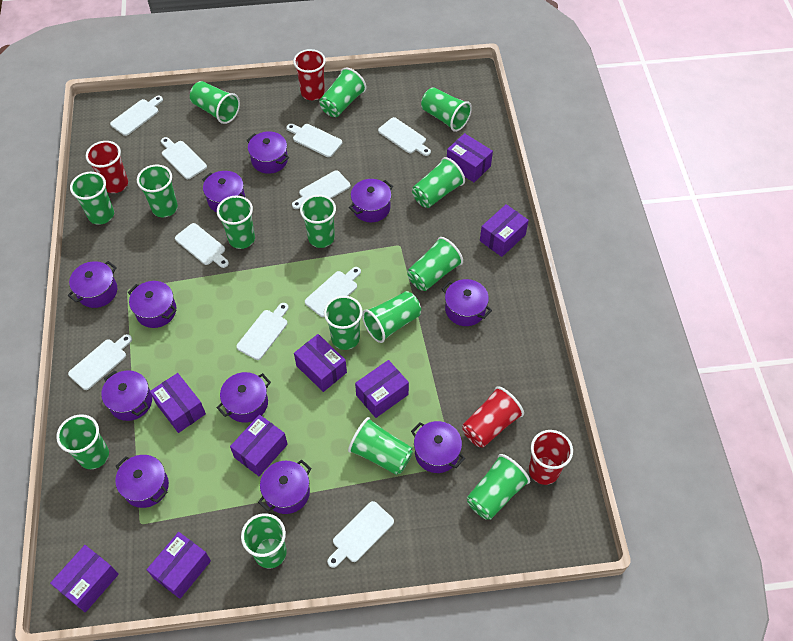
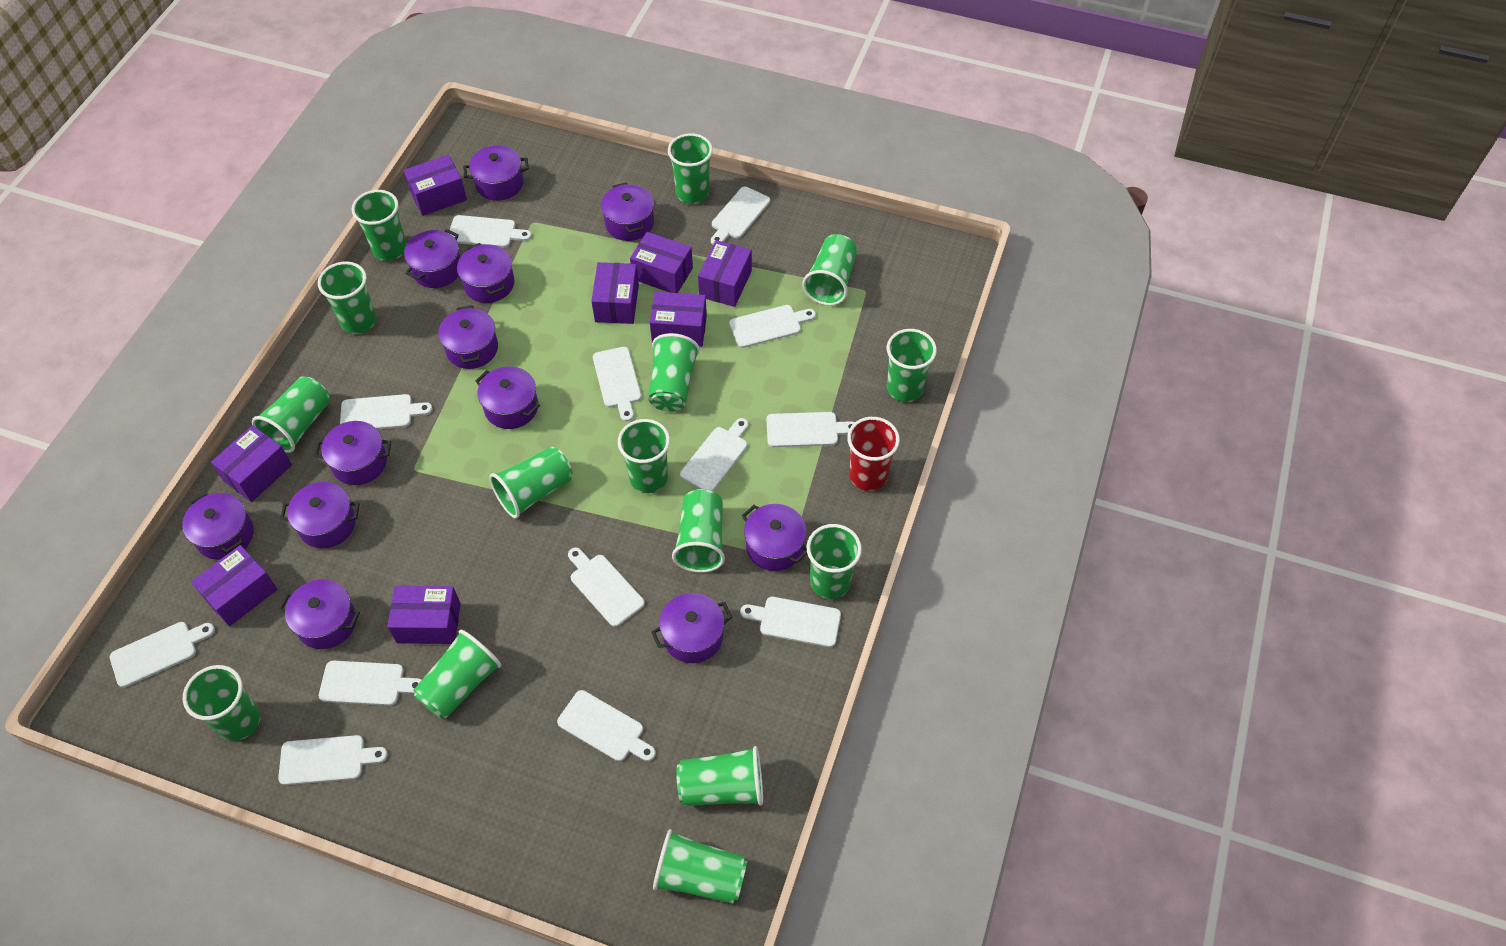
purple pot: [68,261,117,308] [101,370,152,421] [115,455,169,508] [128,281,177,328] [202,171,245,212] [216,372,271,423] [247,132,289,174] [258,460,311,514] [349,179,393,222] [411,421,465,473] [442,279,492,326] = 11 -> [182,493,254,560] [279,579,360,649] [280,482,360,548] [315,421,391,485] [404,229,460,288] [438,305,498,369] [457,243,515,303] [463,145,529,201] [476,366,540,429] [601,182,654,241] [651,593,732,663] [742,504,807,571] = 12
red cup: [86,141,128,193] [293,49,326,100] [462,386,524,448] [529,430,573,485] = 4 -> [847,417,900,491] = 1
white cutting board: [68,334,132,390] [110,96,163,136] [161,137,207,179] [175,223,229,268] [236,303,289,360] [287,124,342,157] [292,170,350,209] [305,267,361,317] [327,501,394,568] [378,117,431,156] = 10 -> [110,622,215,688] [278,735,388,785] [319,660,421,706] [340,394,432,429] [450,215,532,248] [557,690,656,761] [568,548,645,627] [593,347,642,422] [680,418,748,491] [711,187,770,245] [729,305,816,348] [740,597,841,647] [766,412,855,447] = 13

